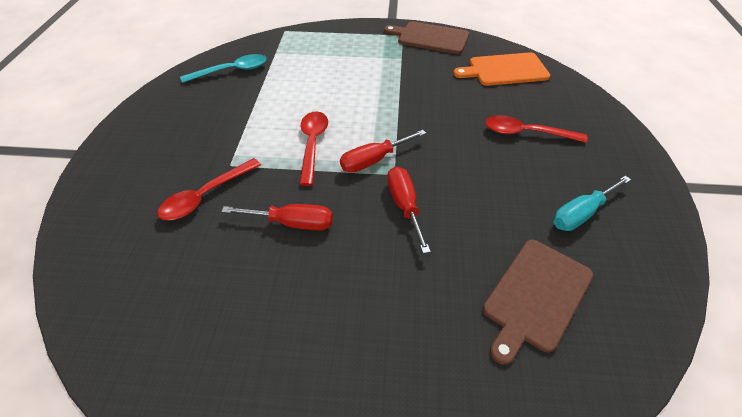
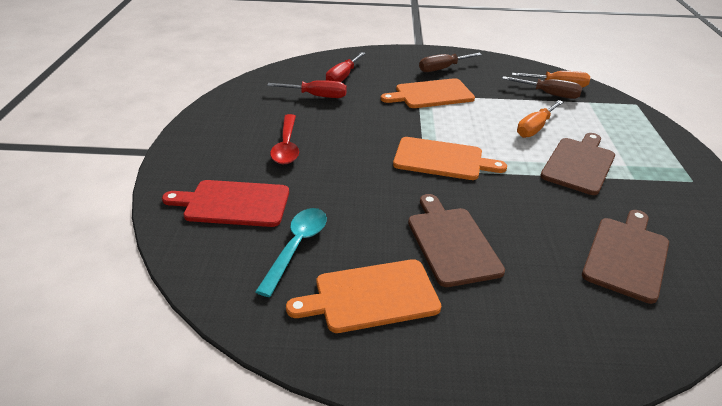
brown cutting board: [384,21,469,54] [483,240,593,365] = 2 -> [408,194,505,287] [540,133,615,195] [582,210,669,304] = 3
brown screwdriver: none = 0 -> [419,53,482,72] [502,76,582,99] = 2
orange cutting board: [453,52,550,86] = 1 -> [286,259,441,333] [381,78,475,108] [393,137,507,180] = 3
orange screwdriver: none = 0 -> [512,71,590,88] [517,100,563,138] = 2
red cutting board: none = 0 -> [162,180,289,227] = 1
red screwdriver: [221,204,333,230] [340,130,426,173] [387,166,431,254] = 3 -> [267,80,347,98] [326,52,366,82] = 2
red spoon: [157,158,261,220] [299,111,328,186] [485,115,588,143] = 3 -> [270,114,299,164] = 1
turquoise screwdriver: [553,176,631,231] = 1 -> none = 0

